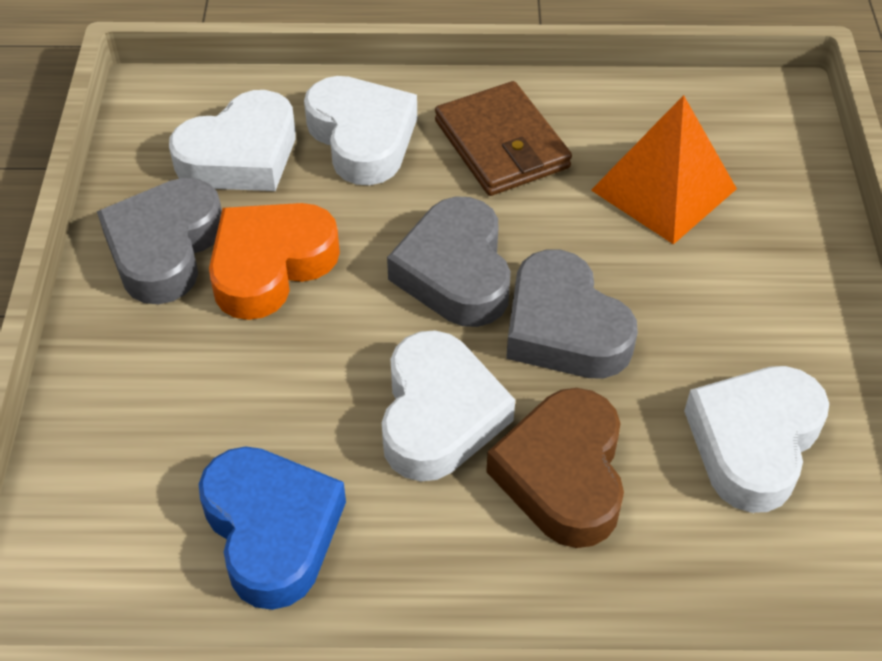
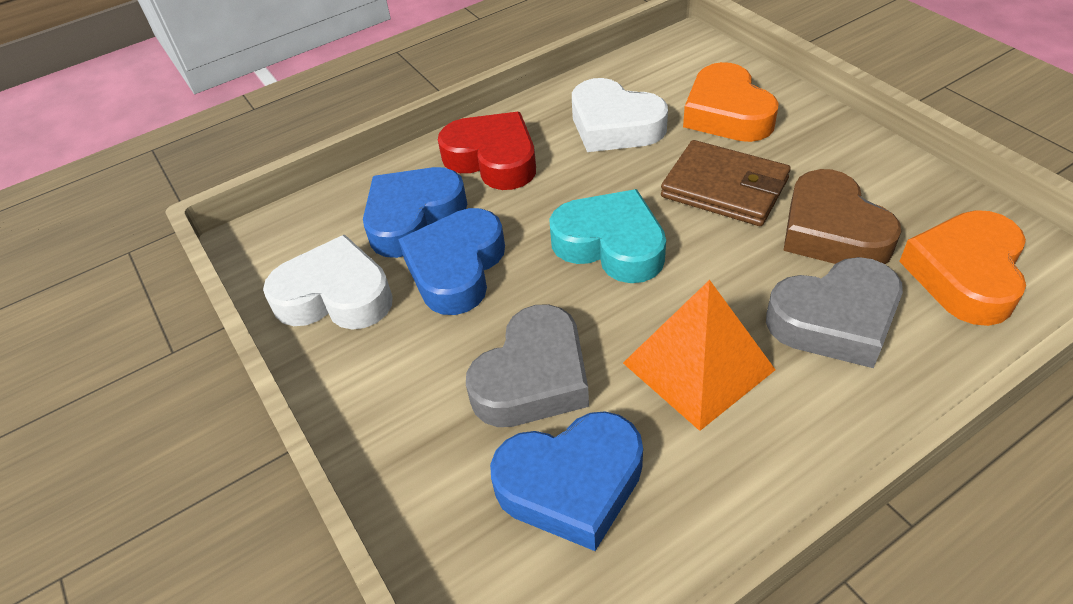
blue heart: [199,446,346,610] = 1 -> [363,167,467,258] [398,208,505,315] [490,411,643,551] = 3
grey heart: [97,178,222,304] [387,197,511,327] [506,250,638,379] = 3 -> [466,304,589,427] [766,257,903,368] = 2
orange heart: [209,203,340,320] = 1 -> [683,62,779,142] [899,210,1026,326] = 2
red heart: none = 0 -> [438,112,536,190] = 1
turquoise heart: none = 0 -> [549,189,666,283] = 1
white heart: [169,90,295,191] [304,76,417,185] [382,330,515,481] [684,366,829,513] = 4 -> [263,235,393,330] [572,78,668,152] = 2

